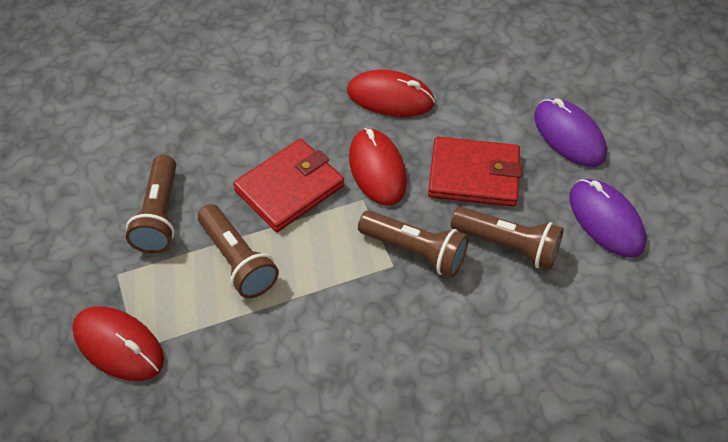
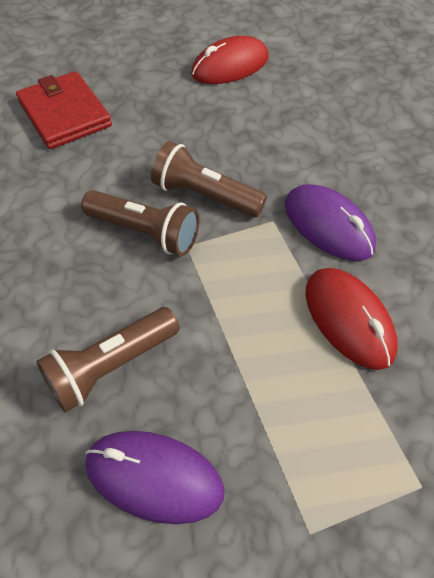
brown flashlight: [126,155,176,253] [198,204,279,298] [358,210,469,277] [451,207,564,270] = 4 -> [36,307,180,413] [81,190,199,256] [151,141,267,217] = 3
red mouse: [72,306,164,381] [347,70,435,117] [349,128,407,206] = 3 -> [191,36,269,84] [305,268,398,370] = 2
red wallet: [233,139,344,232] [428,137,522,207] = 2 -> [16,71,112,149] = 1

